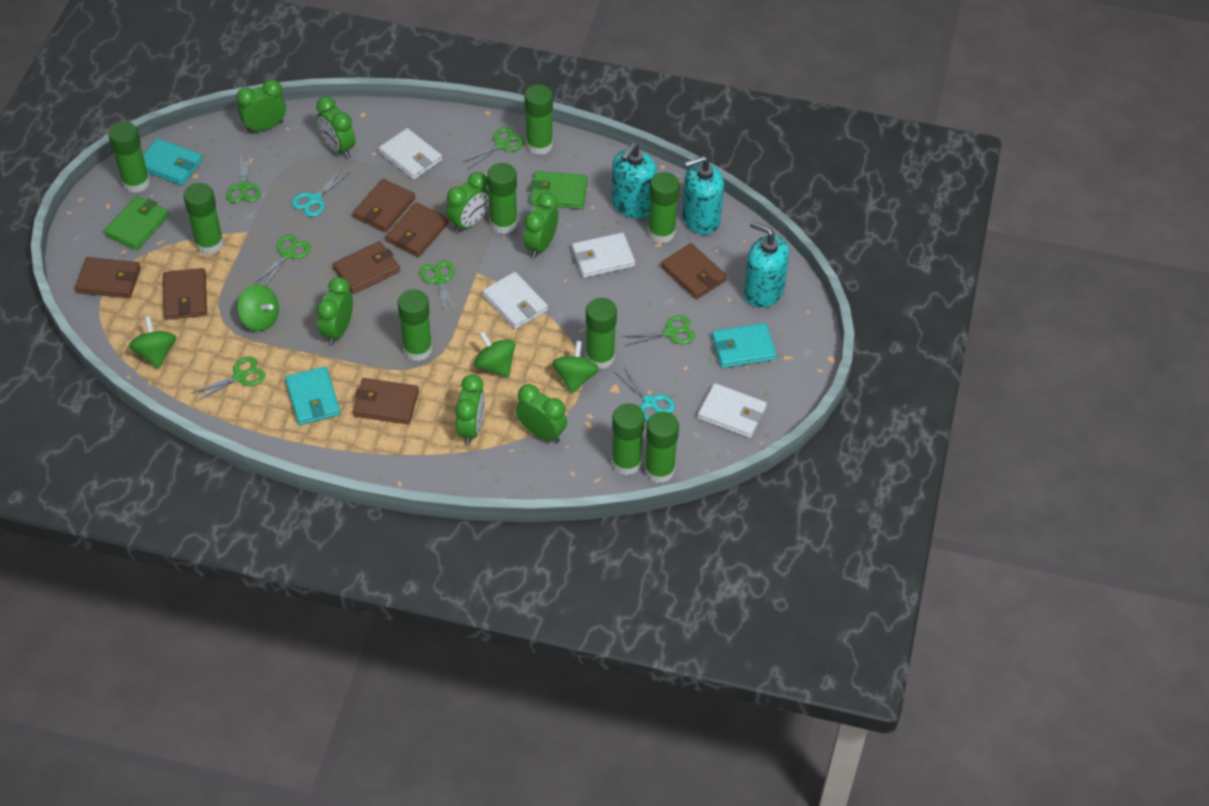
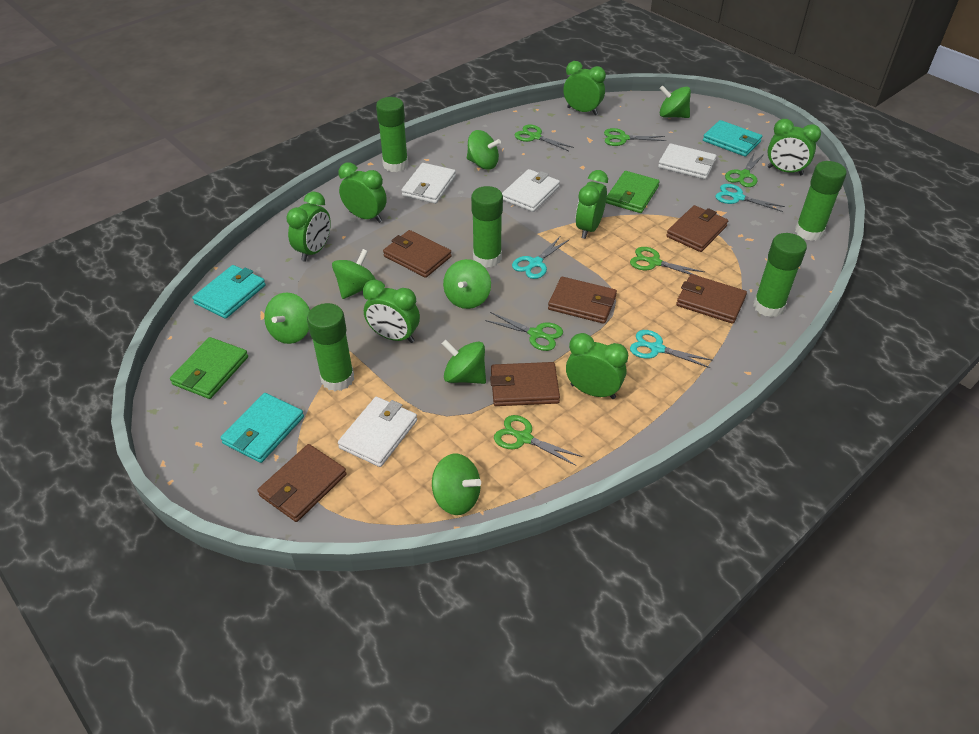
brown wallet: [75,257,141,298] [163,268,207,320] [333,241,400,294] [353,179,415,233] [353,378,419,424] [386,202,449,257] [661,243,727,299] = 7 -> [257,444,347,522] [383,230,452,278] [490,362,560,406] [548,277,617,324] [666,205,728,252] [676,274,747,324] = 6
green glue stick: [108,122,150,193] [184,183,224,254] [398,289,433,361] [487,163,518,234] [524,85,553,155] [586,298,617,369] [611,403,645,475] [645,411,679,483] [648,172,680,243] = 9 -> [307,303,354,391] [376,97,408,172] [471,186,503,268] [753,233,807,317] [795,161,847,241] = 5
green spinning top: [129,317,176,369] [237,284,279,331] [474,331,515,377] [552,341,599,394] = 4 -> [264,292,310,344] [332,249,376,299] [432,454,481,515] [442,340,486,384] [443,259,491,309] [467,130,501,170] [659,85,691,118] = 7
turquoise scissors: [292,169,350,217] [616,366,675,421] = 2 -> [512,237,569,279] [630,330,713,368] [715,184,785,212] = 3
turquoise soap dispenser: [611,143,657,218] [682,156,724,235] [744,221,789,308] = 3 -> none = 0

